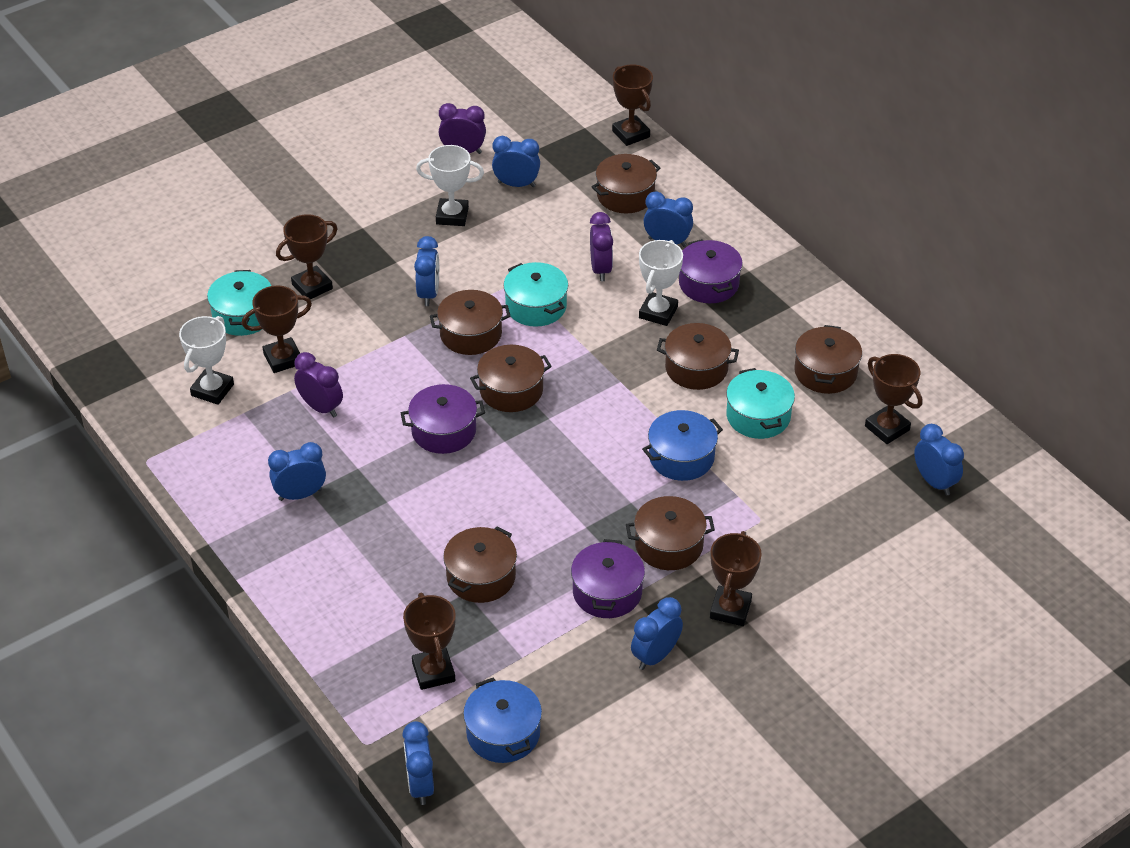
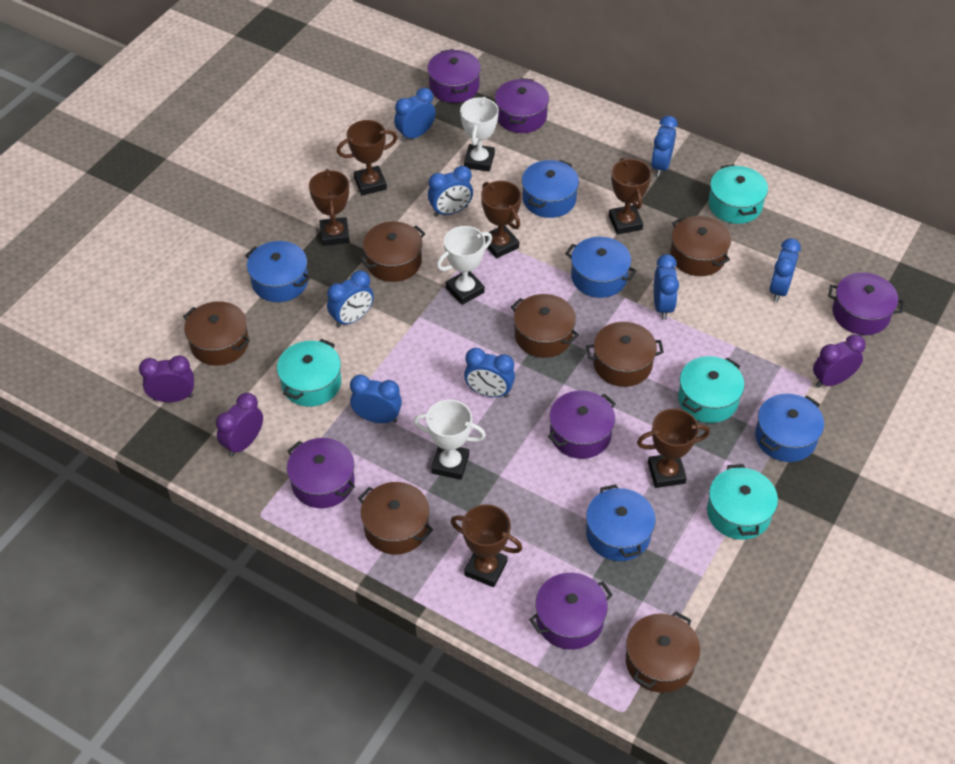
blue clock: [268,442,326,501] [402,721,434,805] [414,236,439,306] [492,136,540,187] [631,597,683,670] [644,191,693,247] [914,424,964,495] = 7 -> [327,270,374,328] [350,375,402,423] [394,88,436,142] [428,166,473,217] [464,348,515,398] [651,116,678,177] [654,254,679,320] [769,238,801,302] = 8
blue pot: [463,678,542,763] [642,410,723,481] = 2 -> [245,241,311,302] [522,160,579,218] [565,237,637,298] [586,484,656,561] [755,394,824,462] = 5
purple pot: [401,384,485,454] [571,539,645,618] [679,239,743,303] = 3 -> [287,438,355,508] [427,49,481,103] [495,78,549,133] [529,573,613,650] [548,390,616,459] [828,272,905,335] = 6
turquoise pot: [207,270,271,336] [503,262,568,327] [726,368,795,439] = 3 -> [277,339,341,407] [678,356,745,423] [707,464,778,540] [708,164,768,224] = 4

